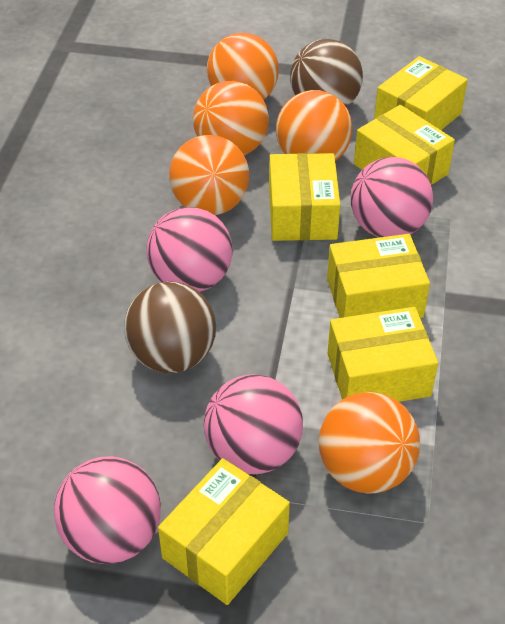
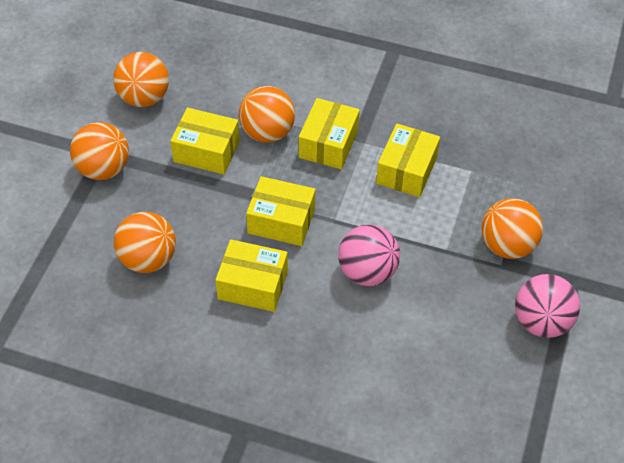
brown ball: [124,281,216,373] [290,39,363,107] = 2 -> none = 0
pink ball: [54,456,161,564] [146,207,233,292] [204,374,303,474] [351,157,433,238] = 4 -> [338,225,400,286] [515,274,580,338] = 2
yellow box: [158,458,290,605] [269,153,340,241] [327,234,430,318] [328,307,438,402] [354,105,455,185] [374,56,468,130] = 6 -> [170,108,240,174] [216,239,288,312] [246,176,315,246] [299,98,360,169] [376,124,440,197] = 5

